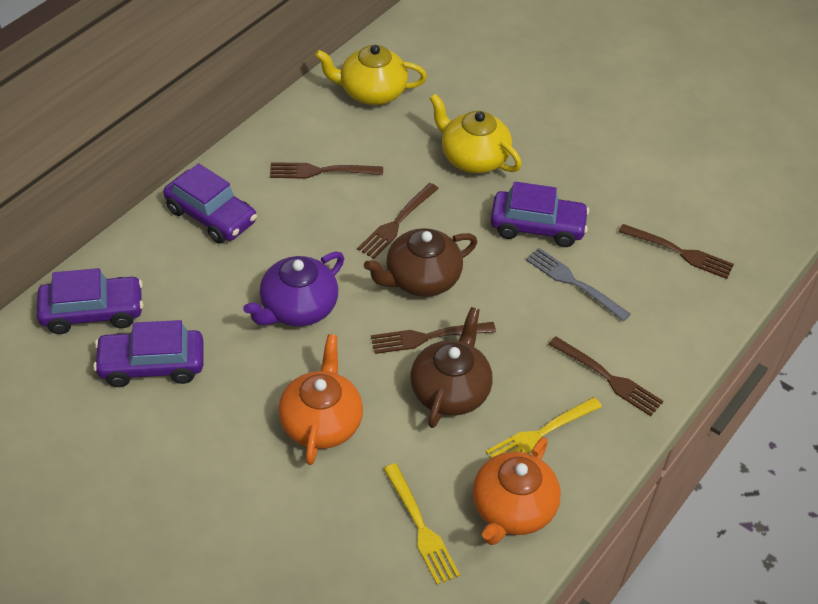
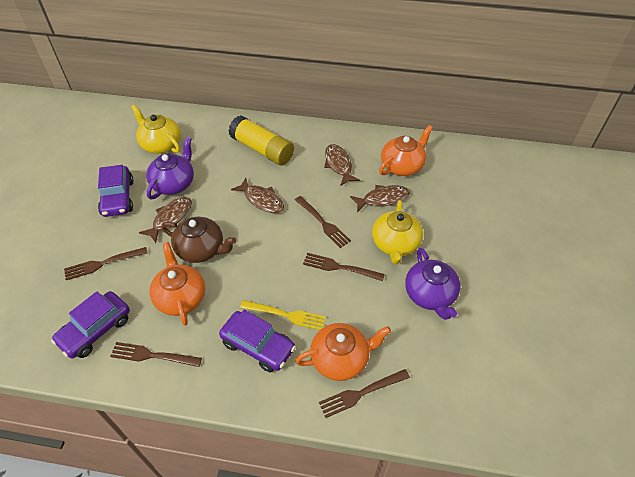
brown fish: none = 0 -> [139,197,192,243] [231,178,284,213] [324,144,360,186] [350,185,410,213] = 4
brown teapot: [364,228,477,297] [410,307,493,428] = 2 -> [162,217,236,263] = 1
grey fork: [526,248,631,321] = 1 -> none = 0
orange teapot: [278,334,363,465] [473,437,561,545] = 2 -> [149,242,205,325] [295,323,391,381] [379,125,433,176] = 3
purple car: [37,268,144,334] [93,320,203,387] [164,163,257,244] [491,182,589,247] = 4 -> [51,291,130,358] [98,165,134,217] [219,310,296,372] = 3
purple teapot: [243,251,344,326] = 1 -> [146,137,194,199] [405,248,460,320] = 2
yellow fork: [383,463,460,585] [486,397,602,458] = 2 -> [240,300,326,330] = 1
yellow glue stick: none = 0 -> [228,116,294,166] = 1

